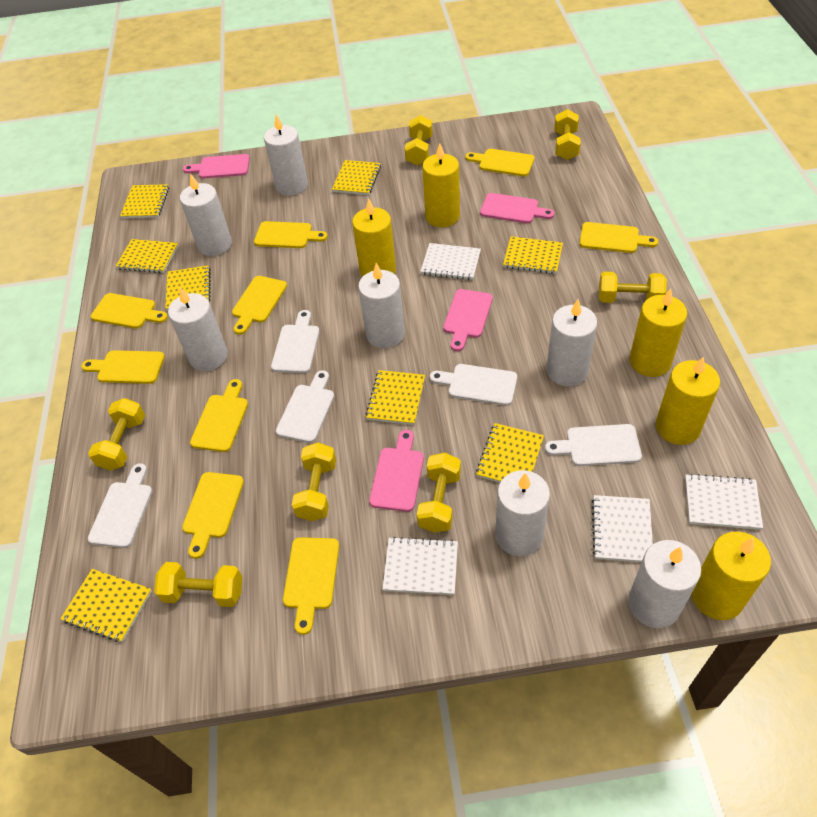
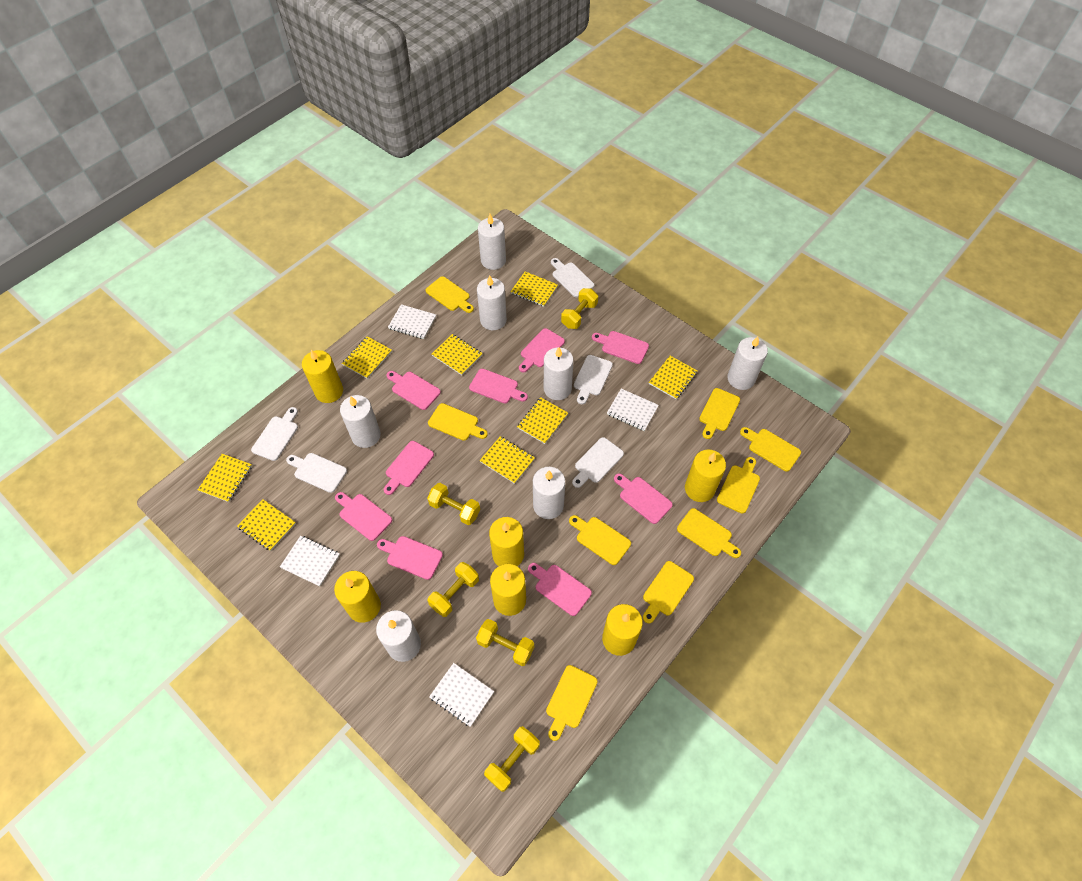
pink cutting board: [183,154,250,179] [369,430,424,512] [443,289,493,351] [480,193,554,223] = 4 -> [335,492,392,541] [377,536,443,580] [384,441,434,495] [386,371,441,410] [469,369,528,403] [519,328,565,372] [528,563,592,616] [592,331,649,364] [614,474,673,524] = 9
yellow candle: [352,198,396,277] [422,143,460,227] [630,288,687,377] [656,356,720,445] [691,531,771,620] = 5 -> [302,350,343,403] [334,571,381,623] [489,517,524,566] [490,564,526,616] [602,604,643,656] [685,449,726,502] = 6
yellow dumbbell: [88,398,145,471] [154,562,242,607] [292,442,336,521] [405,115,433,166] [417,453,461,533] [554,109,581,160] [598,272,667,303] = 7 -> [427,483,480,525] [428,562,479,617] [476,619,534,666] [484,726,540,792] [561,288,598,329] = 5

